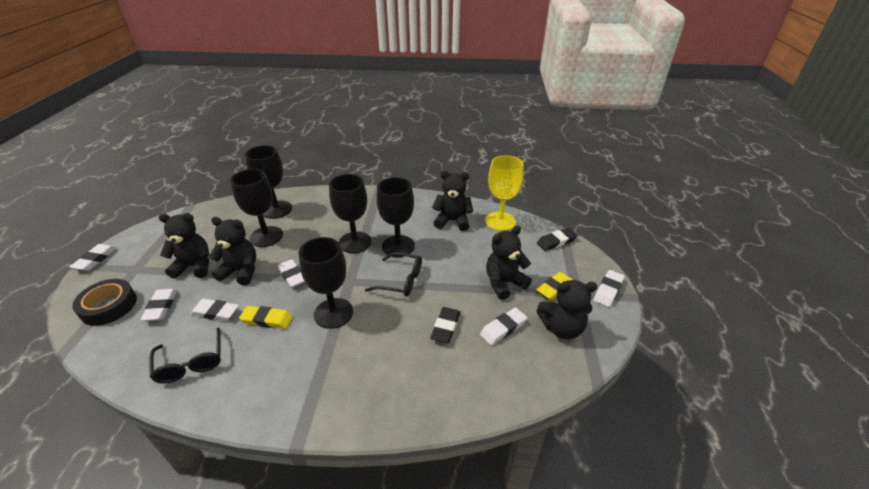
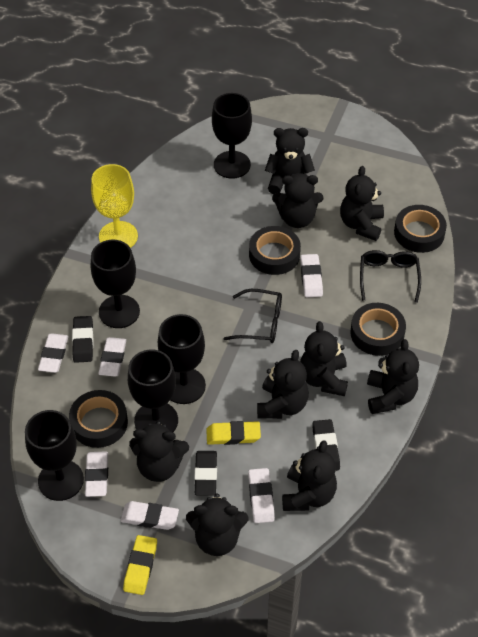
black eraser: [430,307,460,343] [537,228,578,251] = 2 -> [72,316,93,363] [194,451,217,496] [312,419,340,471] = 3
black tape: [72,279,137,326] = 1 -> [69,390,128,448] [249,226,301,275] [350,303,406,356] [394,205,447,253] = 4
black teddy bear: [158,213,210,279] [209,217,256,285] [432,171,473,231] [486,226,532,300] [536,280,598,339] = 5 -> [129,421,189,482] [186,494,249,556] [257,350,309,419] [265,128,315,194] [272,173,323,228] [282,440,337,511] [300,321,348,396] [340,166,384,241] [367,339,419,414] = 9

